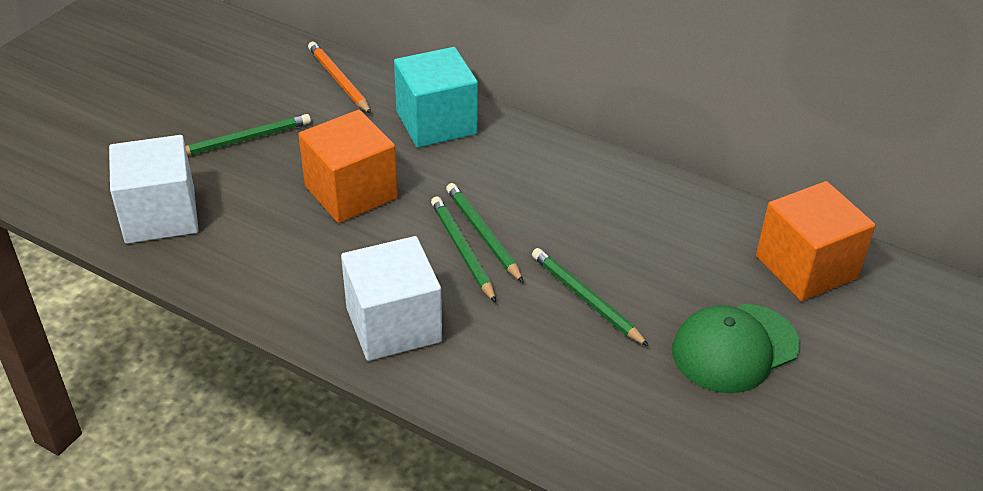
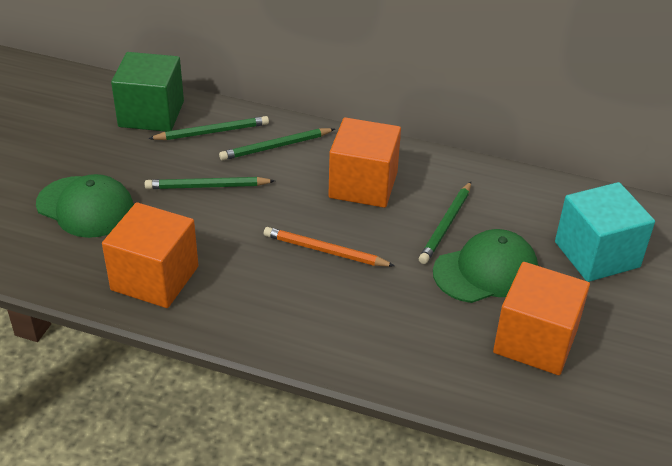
green cap: [672,304,800,393] = 1 -> [36,174,134,238] [433,229,538,303] = 2
green cube: none = 0 -> [111,52,184,132] = 1
orange cube: [298,110,398,223] [756,181,876,301] = 2 -> [102,202,199,308] [328,117,401,208] [493,262,590,375] = 3
white cube: [109,135,198,244] [341,236,442,361] = 2 -> none = 0

